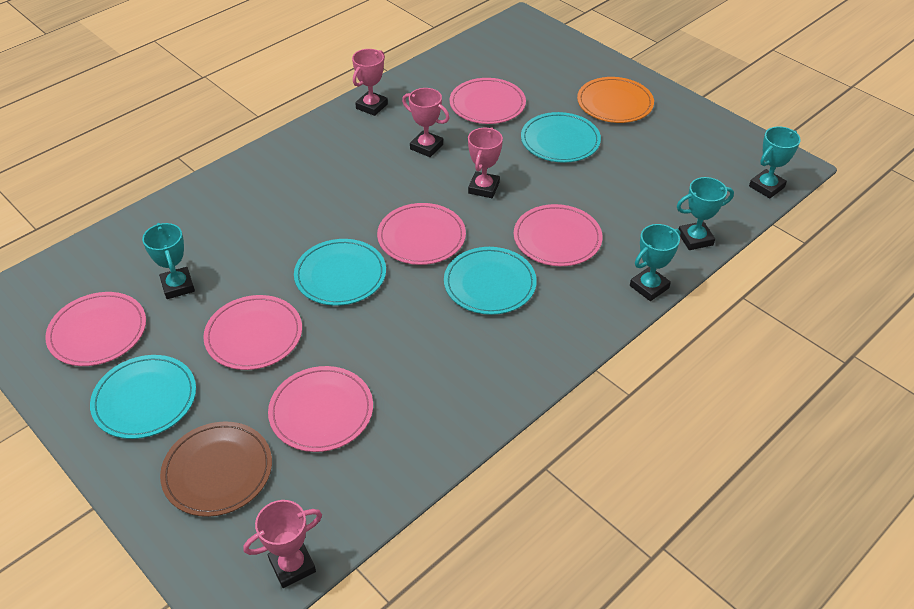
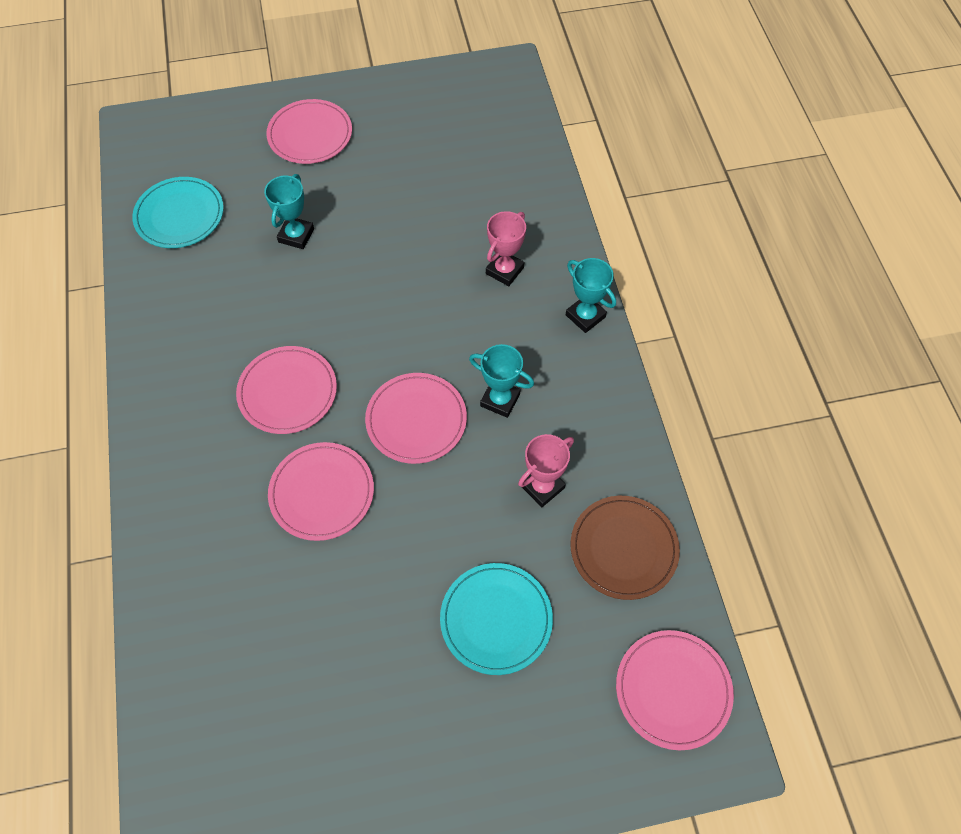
orange plate: [577,77,654,123] = 1 -> none = 0
pink plate: [45,292,146,366] [203,295,302,370] [268,366,373,452] [377,203,466,265] [450,78,526,124] [514,204,602,266] = 6 -> [236,346,337,434] [266,99,352,164] [268,442,374,541] [365,373,467,464] [616,630,734,750] = 5
pink trophy: [243,500,322,588] [352,49,388,116] [402,88,449,157] [468,127,503,198] = 4 -> [486,211,526,286] [518,434,574,507] = 2
turquoise plate: [90,355,196,439] [294,239,386,306] [444,247,537,315] [521,112,601,163] = 4 -> [132,177,224,248] [440,563,553,675] = 2
turquoise trophy: [142,223,195,299] [630,224,681,301] [677,177,734,250] [749,126,801,198] = 4 -> [264,174,314,249] [469,344,534,418] [566,258,616,333] = 3

